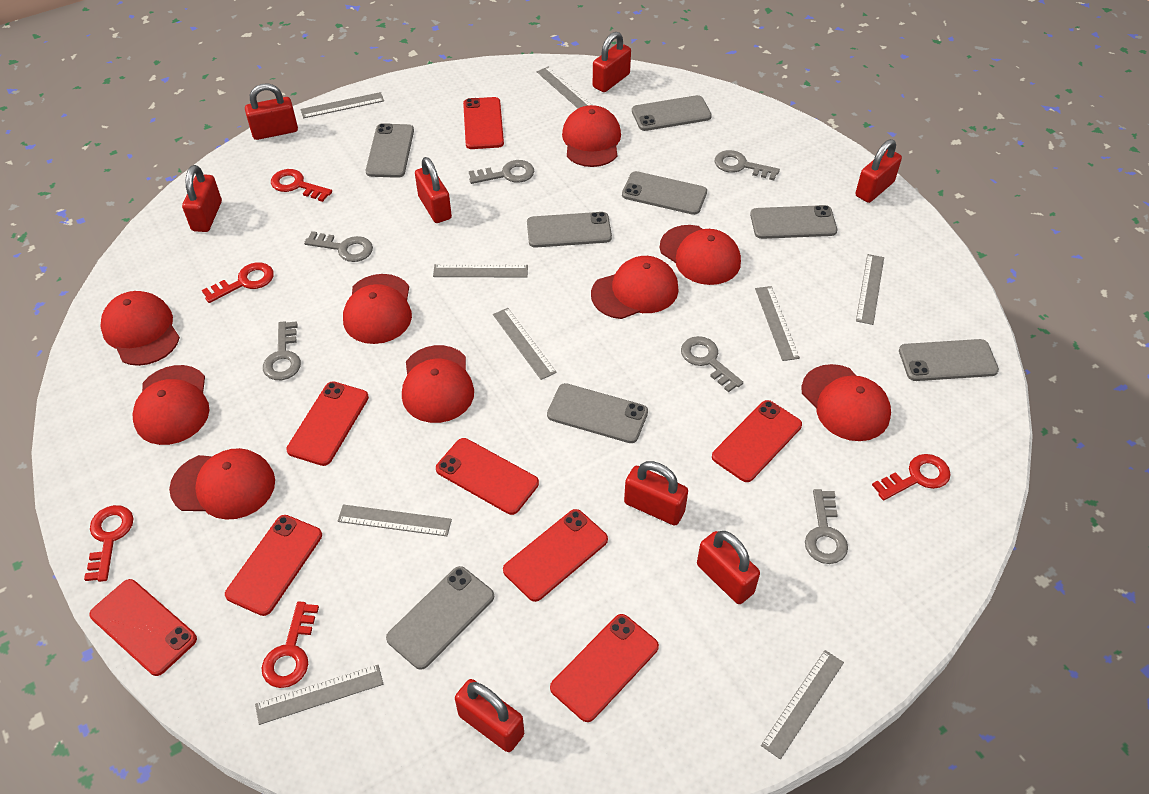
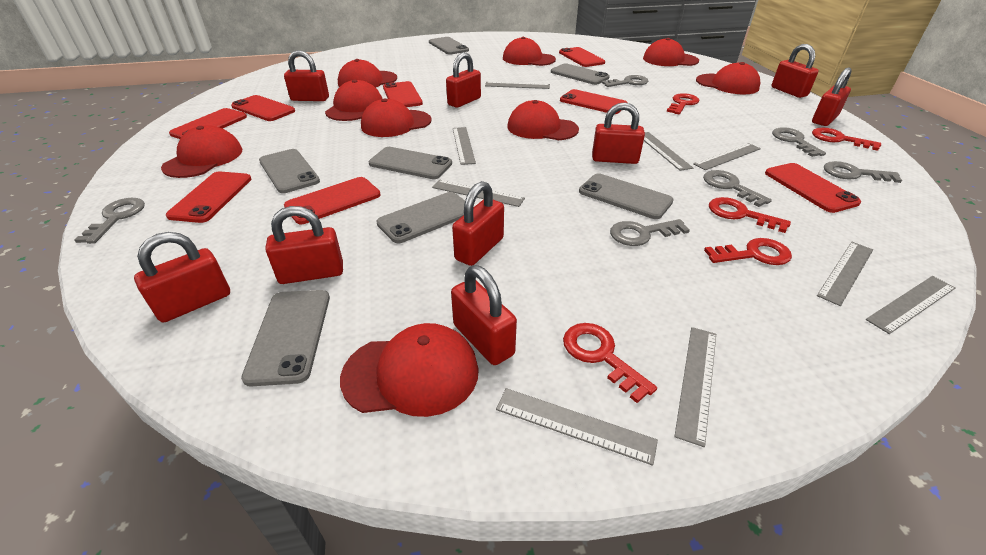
grey phone: [366,123,414,178] [386,566,494,670] [527,212,612,248] [547,383,648,443] [622,171,707,215] [632,95,712,131] [750,205,837,239] [899,339,999,381] = 8 -> [241,290,330,386] [259,149,320,193] [369,147,452,179] [376,192,465,243] [429,37,469,55] [551,63,610,85] [579,173,674,219] = 7
red padlock: [182,165,222,232] [245,84,298,140] [415,157,452,223] [455,679,524,752] [593,32,631,92] [624,461,688,525] [697,531,760,604] [855,139,902,203] = 8 -> [134,232,230,322] [265,206,343,284] [284,50,329,101] [446,52,481,108] [451,265,517,365] [452,181,504,266] [592,102,645,164] [771,44,819,98] [812,67,852,126] = 9

